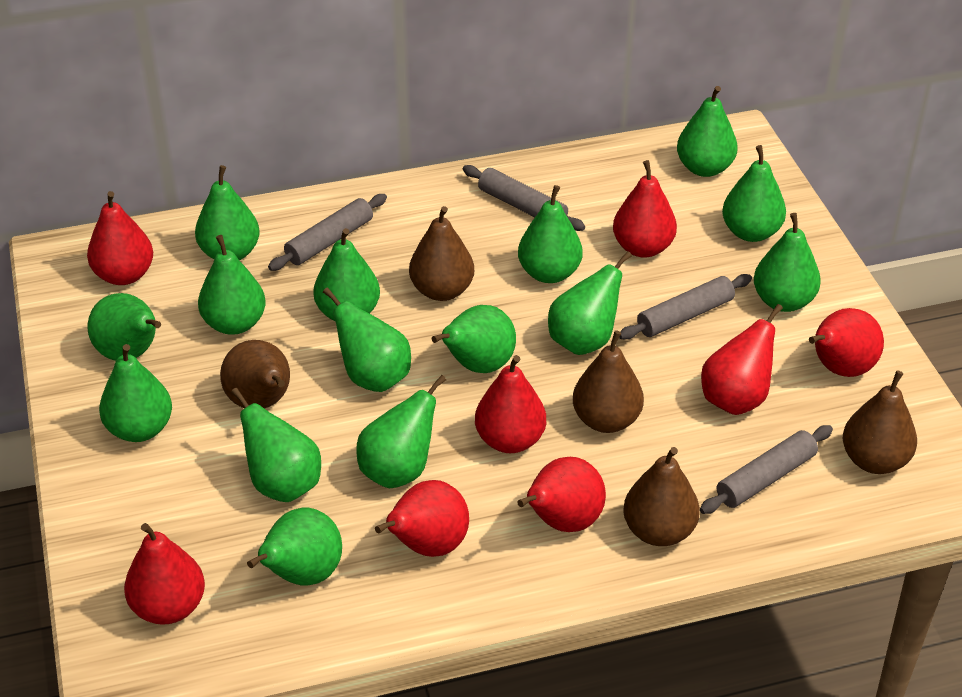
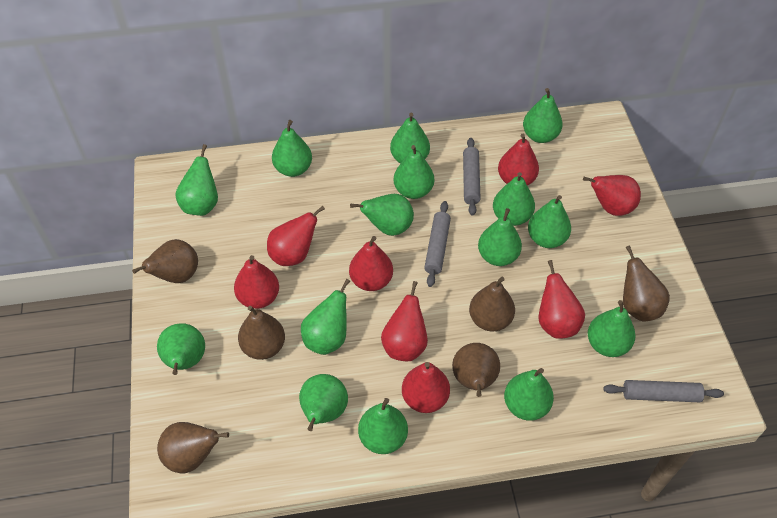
brown pear: [220,340,290,409] [409,206,474,301] [573,330,644,433] [623,447,700,546] [843,370,917,474] = 5 -> [132,239,198,283] [157,422,229,473] [238,306,285,360] [452,343,500,397] [469,277,515,331] [623,245,670,321] = 6
grey rolling pin: [268,194,387,271] [463,165,585,231] [619,274,752,340] [700,425,833,514] = 4 -> [424,201,451,287] [463,138,481,216] [603,380,724,402] = 3

